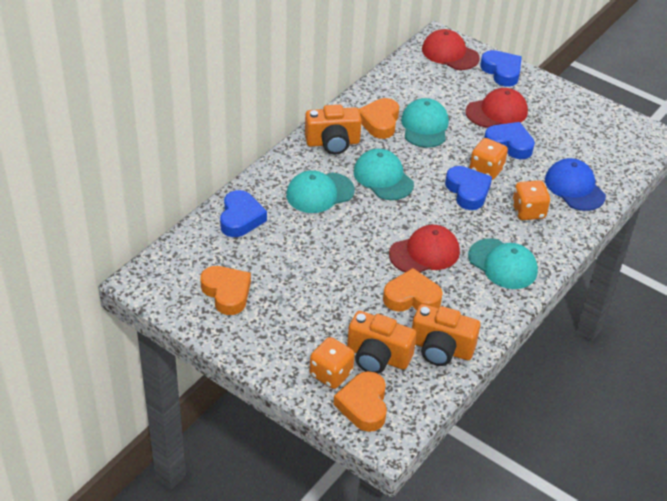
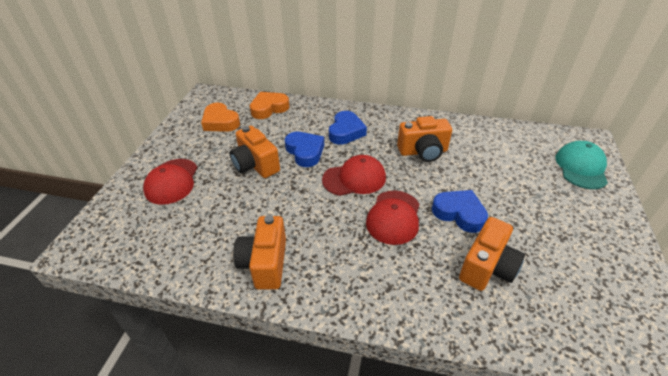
blue cap: [545,158,606,211] = 1 -> none = 0
blue heart: [220,190,267,237] [445,166,492,210] [480,50,522,87] [484,122,535,159] = 4 -> [285,132,324,167] [329,111,367,145] [432,190,488,233] = 3
orange camera: [305,105,362,154] [347,311,417,374] [412,304,480,366] = 3 -> [230,126,280,178] [233,215,286,289] [397,116,452,162] [459,217,525,291] = 4
orange dice: [310,337,355,389] [470,138,508,180] [512,180,550,220] = 3 -> none = 0
orange heart: [200,266,251,315] [333,371,387,432] [359,98,399,139] [383,268,443,311] = 4 -> [201,102,240,132] [250,92,289,119] = 2
turquoise cap: [286,170,355,213] [354,149,414,200] [401,98,449,148] [468,238,538,289] = 4 -> [556,141,608,189] = 1

